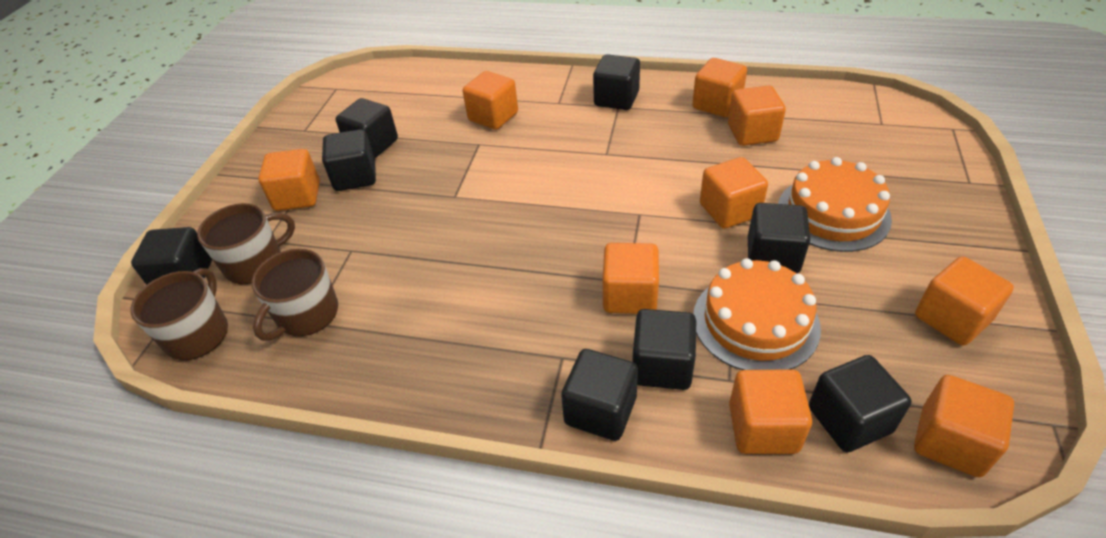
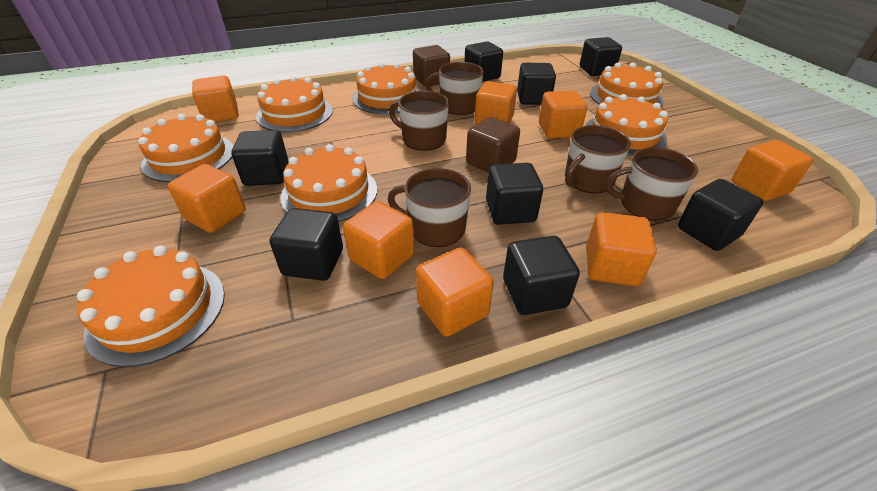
brown cube: none = 0 -> [413,45,450,87] [466,117,520,172] = 2
brown mug: [130,268,228,360] [197,203,295,284] [251,249,338,341] = 3 -> [388,168,471,247] [389,91,449,151] [425,62,484,115] [565,125,631,193] [605,147,698,221] = 5
orange cake: [693,258,821,370] [778,157,892,252] = 2 -> [77,246,225,367] [138,114,233,182] [256,76,333,132] [281,144,377,222] [352,62,420,114] [585,94,668,156] [590,63,663,107] = 7
orange cube: [258,149,320,211] [463,71,518,130] [602,243,659,314] [692,58,747,117] [700,157,768,229] [728,85,786,146] [729,369,812,454] [914,375,1014,477] [915,256,1014,345] = 9 -> [168,164,246,233] [192,75,239,122] [343,201,415,279] [416,248,494,337] [474,81,517,124] [539,90,587,139] [586,212,657,286] [732,140,813,201] = 8

